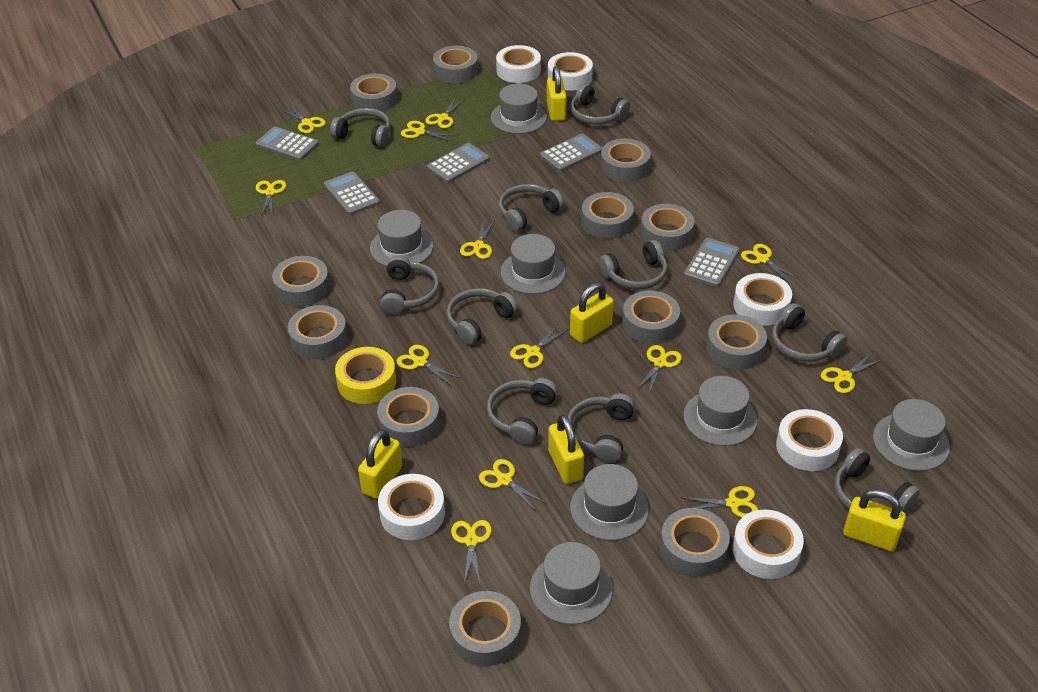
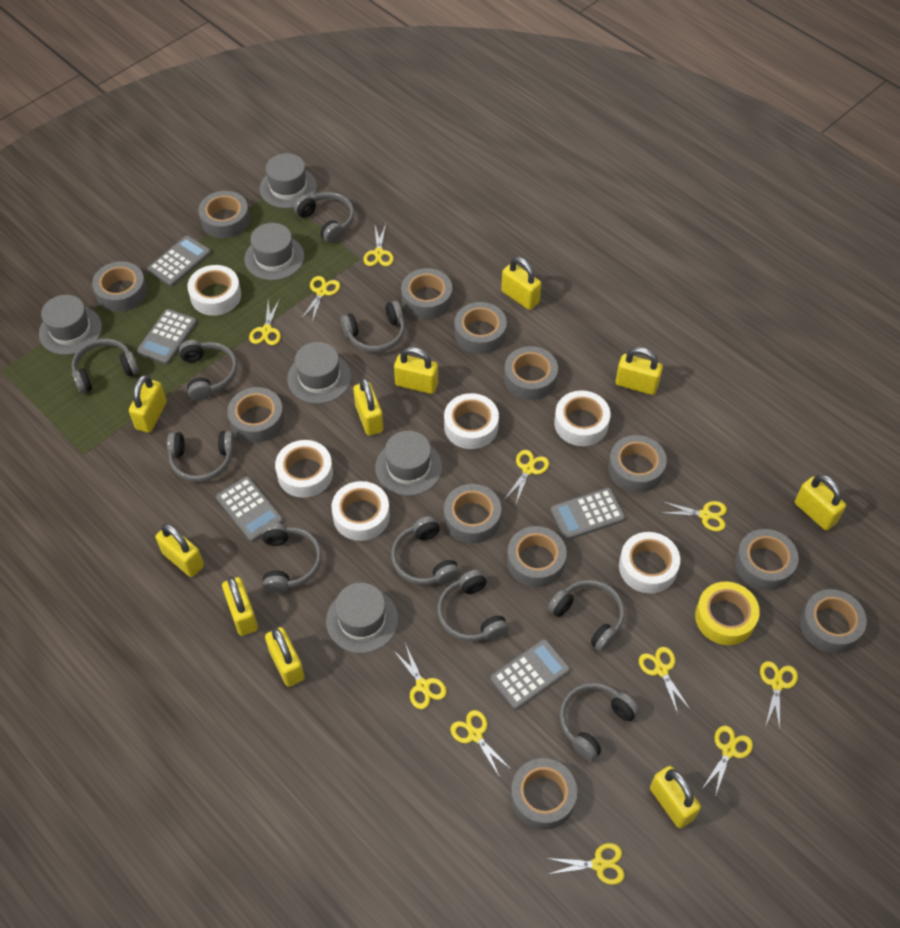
grey hat: [370,210,433,266] [491,84,547,134] [501,234,566,294] [530,542,613,624] [570,464,649,540] [683,376,758,446] [873,399,950,471] = 7 -> [39,295,102,355] [245,223,304,280] [260,153,317,208] [287,342,351,404] [326,583,398,653] [375,431,442,496] = 6
yellow padlock: [358,429,402,499] [547,66,567,121] [548,414,584,484] [570,282,614,343] [843,489,906,551] = 5 -> [129,375,167,433] [156,523,204,577] [222,577,258,636] [265,627,305,687] [353,378,383,436] [394,347,438,394] [501,257,541,310] [616,347,663,395] [650,766,701,828] [795,474,846,530] = 10
yellow scissors: [256,180,286,217] [281,105,326,133] [397,345,459,385] [401,121,456,142] [425,97,465,128] [451,520,492,584] [460,219,495,259] [479,459,547,511] [510,326,567,368] [636,345,682,393] [681,486,758,518] [741,244,798,283] [821,353,883,393] = 13 -> [249,299,281,345] [301,276,340,322] [363,224,394,266] [393,643,447,709] [450,710,512,778] [504,450,549,504] [546,843,625,885] [639,647,690,714] [661,501,727,531] [702,726,753,797] [760,661,798,731] = 11

